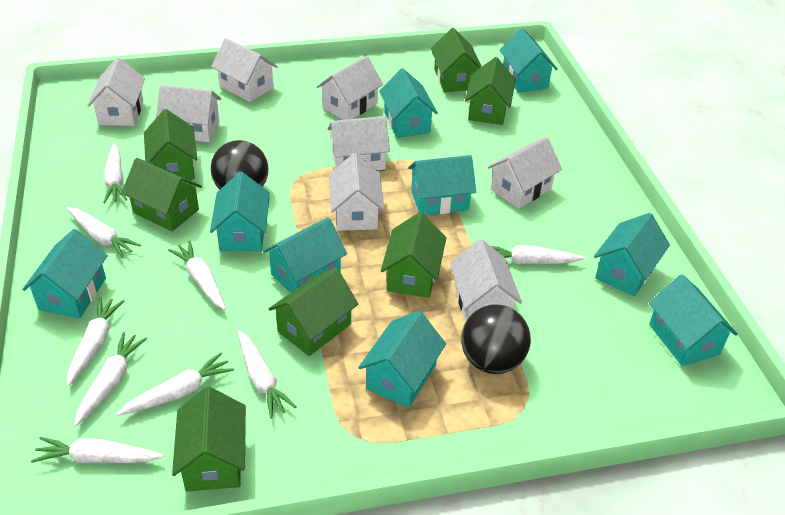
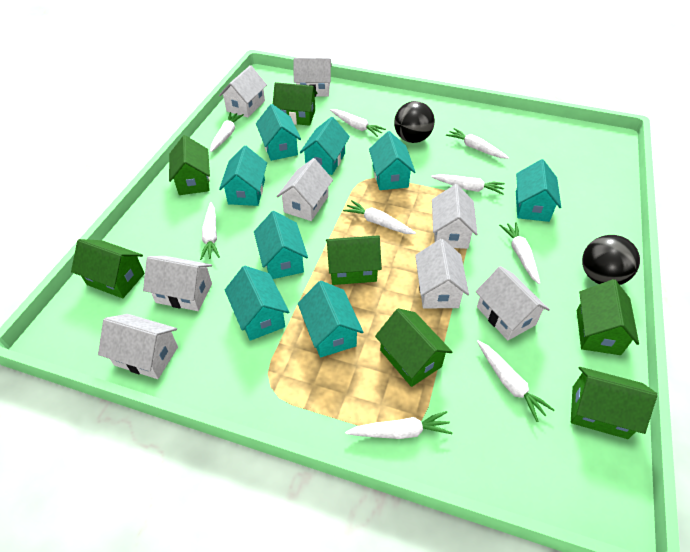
turquoise house: [22,229,108,318] [210,172,270,251] [263,217,347,293] [358,311,446,408] [379,68,438,138] [408,155,476,215] [500,28,557,93] [594,213,670,296] [649,274,738,366] = 9 -> [219,145,267,206] [225,266,289,341] [254,211,308,279] [256,104,301,161] [298,281,363,358] [300,117,350,175] [369,131,415,190] [516,159,561,222] = 8

